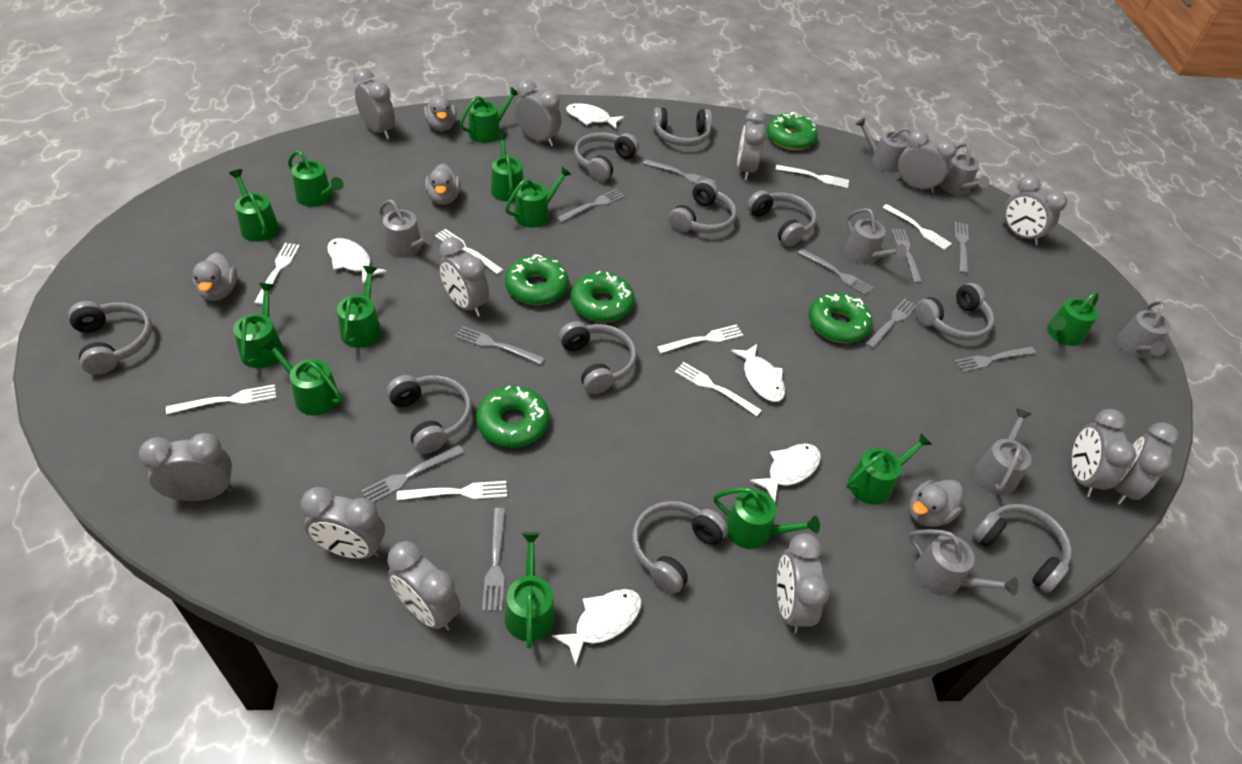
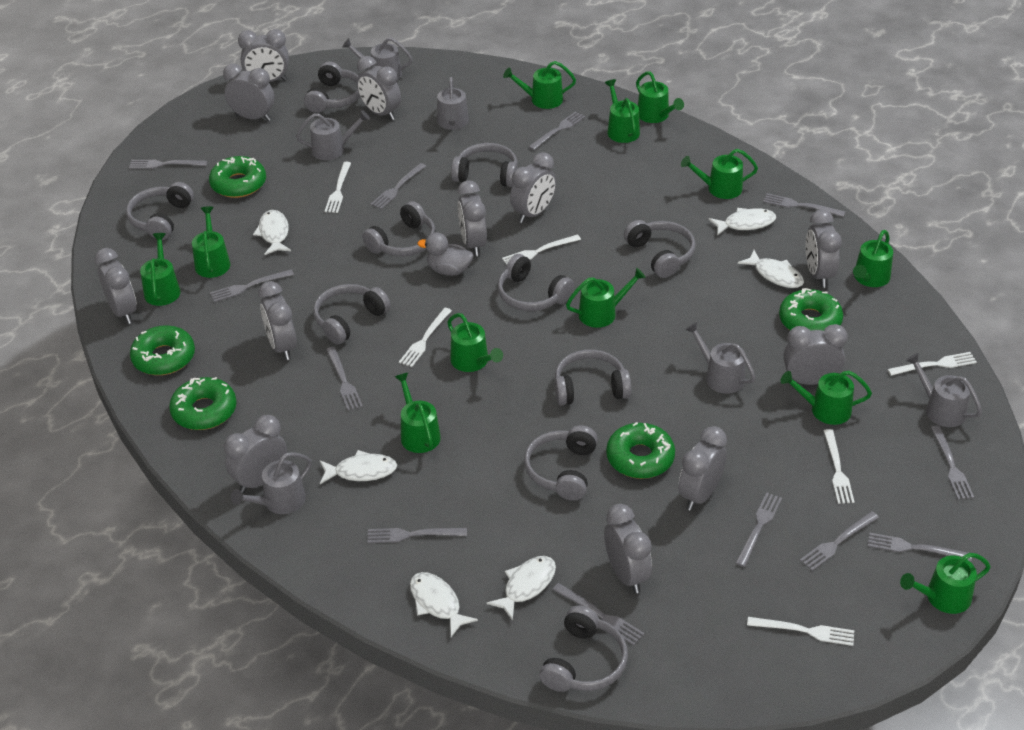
grey duck: [193,252,237,301] [424,94,457,131] [425,163,461,205] [909,480,963,527] = 4 -> [417,232,473,276] = 1
grey fork: [361,445,464,502] [455,326,545,365] [482,508,506,611] [556,189,625,222] [643,159,716,184] [798,249,873,295] [866,299,916,349] [891,229,922,283] [954,222,969,274] [954,347,1036,372] = 10 -> [129,160,208,169] [210,270,294,302] [326,347,363,411] [367,528,467,543] [370,163,426,209] [529,112,585,150] [552,583,644,645] [736,493,782,567] [763,193,845,217] [800,511,879,571] [868,532,972,561] [931,426,974,500] = 12
grey watering can: [379,200,436,258] [844,208,907,264] [855,117,912,172] [909,529,1018,596] [940,143,990,195] [974,408,1032,495] [1117,301,1171,359] = 7 -> [231,452,312,514] [296,110,370,160] [342,38,413,80] [437,77,469,130] [685,322,756,394] [906,353,982,427] = 6
white fish: [327,238,387,284] [552,589,641,666] [566,103,624,130] [731,344,785,402] [750,443,821,502] = 5 -> [253,210,291,255] [320,450,397,484] [410,572,478,637] [487,556,556,621] [708,208,776,236] [738,250,804,288] = 6
white fork: [166,384,276,414] [254,243,300,305] [397,481,507,500] [435,229,503,274] [657,325,743,353] [675,362,762,416] [775,165,849,188] [882,204,952,250] = 8 -> [325,162,351,213] [399,308,452,367] [502,234,581,265] [747,617,854,646] [824,429,855,504] [888,352,977,376] = 6

